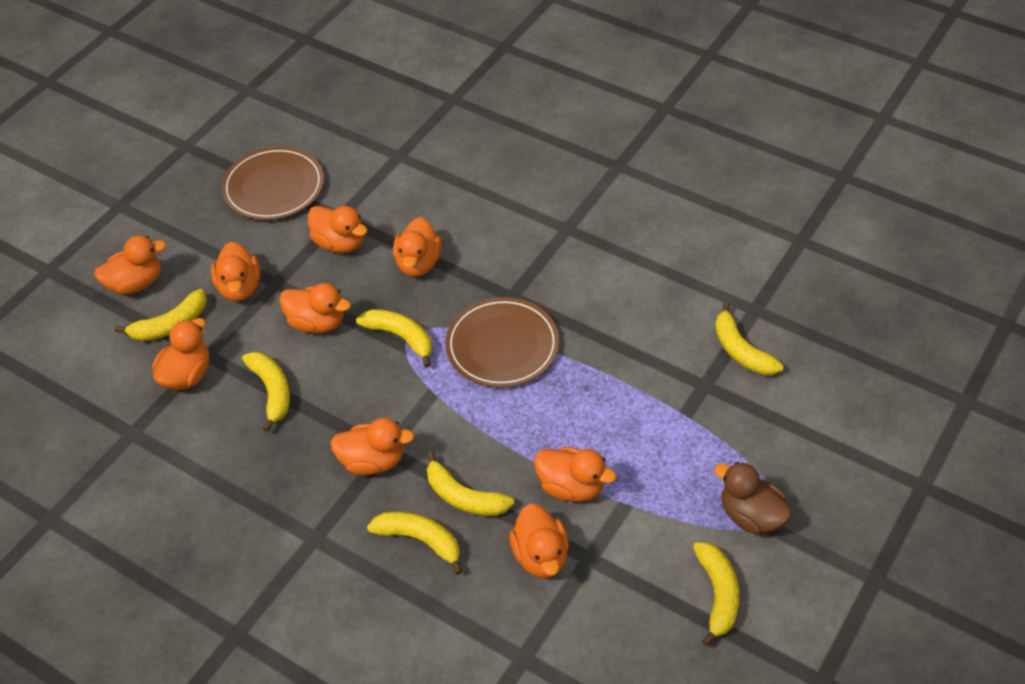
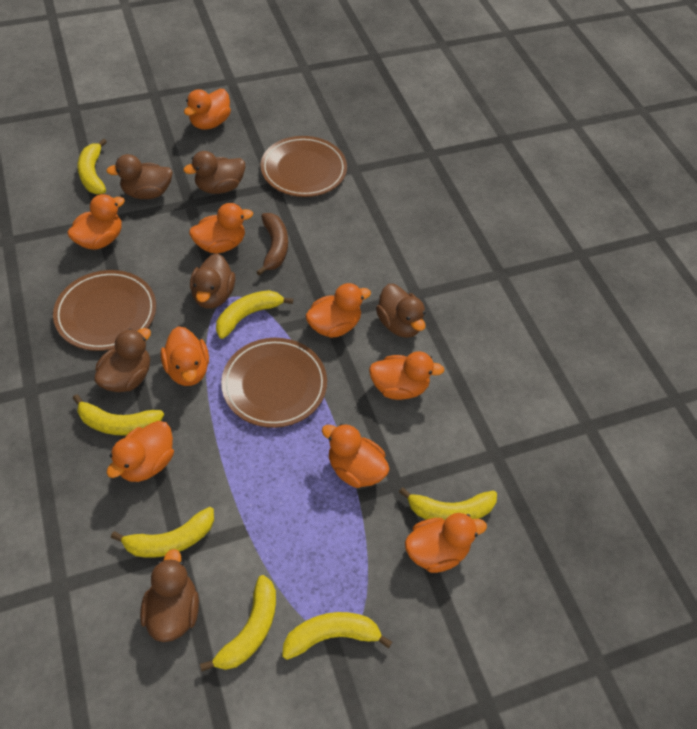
brown banana: none = 0 -> [257,213,288,276] = 1
brown duck: [714,462,792,535] = 1 -> [94,328,151,392] [106,154,173,199] [140,549,199,642] [183,151,245,194] [190,253,235,309] [376,284,426,338] = 6
brown plate: [221,146,324,220] [445,297,559,388] = 2 -> [53,270,156,351] [221,338,327,428] [260,136,347,197] = 3

